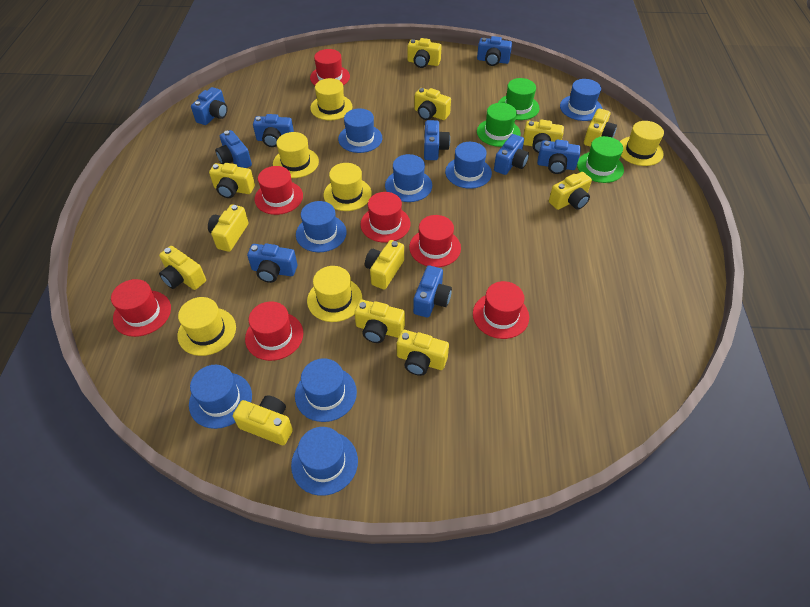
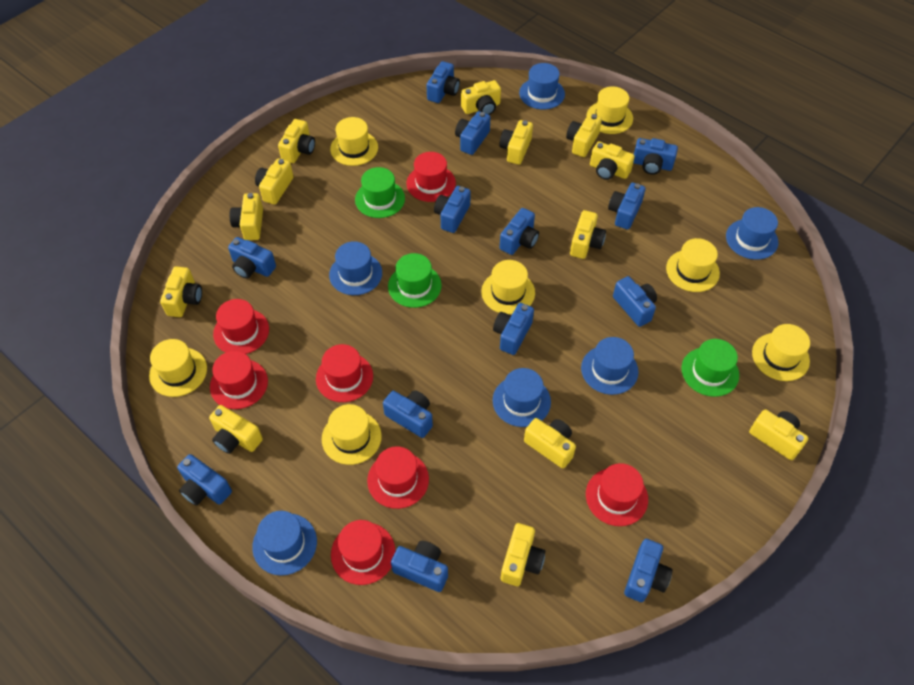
blue camera: [191,87,227,125] [215,130,252,168] [247,243,297,283] [253,114,294,147] [413,265,452,318] [424,120,450,160] [477,36,512,66] [494,134,529,175] [537,139,581,174] = 9 -> [177,454,232,506] [228,237,276,279] [383,390,433,438] [391,541,448,592] [427,61,460,103] [434,186,471,233] [455,111,490,155] [493,303,534,355] [499,208,539,255] [608,183,646,230] [613,276,657,327] [624,539,673,602] [633,138,678,175] = 13
blue hat: [189,365,252,429] [291,427,358,496] [295,358,357,422] [296,201,347,252] [338,108,382,153] [385,154,432,202] [445,142,492,189] [560,79,602,121] = 8 -> [252,511,317,576] [329,241,382,295] [493,368,551,427] [519,63,565,109] [581,337,639,395] [726,207,778,260] = 6
yellow camera: [159,246,206,290] [208,204,249,252] [209,163,255,198] [233,395,293,445] [354,300,405,343] [365,240,404,289] [397,330,449,376] [408,38,442,68] [414,88,451,120] [523,120,564,153] [549,172,592,210] [584,108,617,147] = 12 -> [160,266,202,317] [209,405,263,454] [229,193,263,240] [255,158,294,205] [278,119,315,163] [461,80,501,115] [499,120,533,165] [501,523,546,586] [524,418,576,469] [566,113,602,157] [570,210,606,259] [590,141,635,180] [749,409,808,460] = 13
yellow hat: [177,297,236,356] [273,132,319,178] [307,266,362,322] [310,78,352,120] [324,163,372,211] [620,121,664,166] = 6 -> [149,339,207,397] [322,404,382,465] [330,117,378,166] [481,260,535,314] [586,86,633,134] [666,238,720,292] [752,324,810,381] = 7

